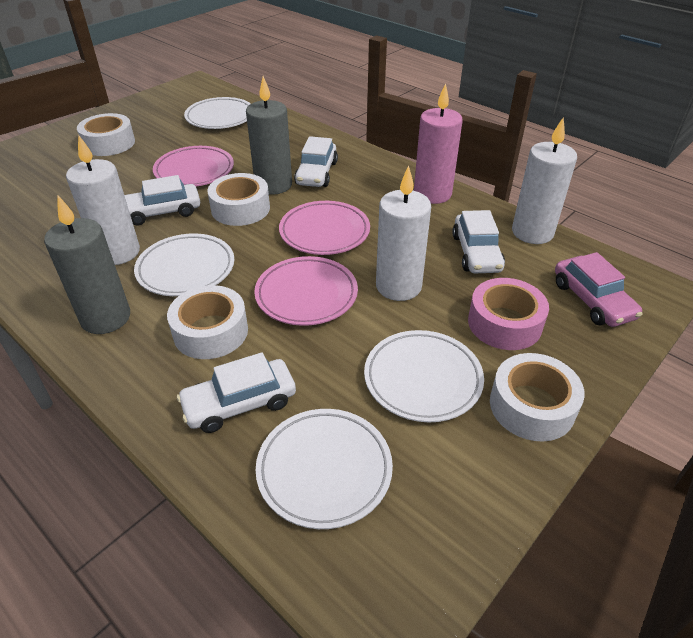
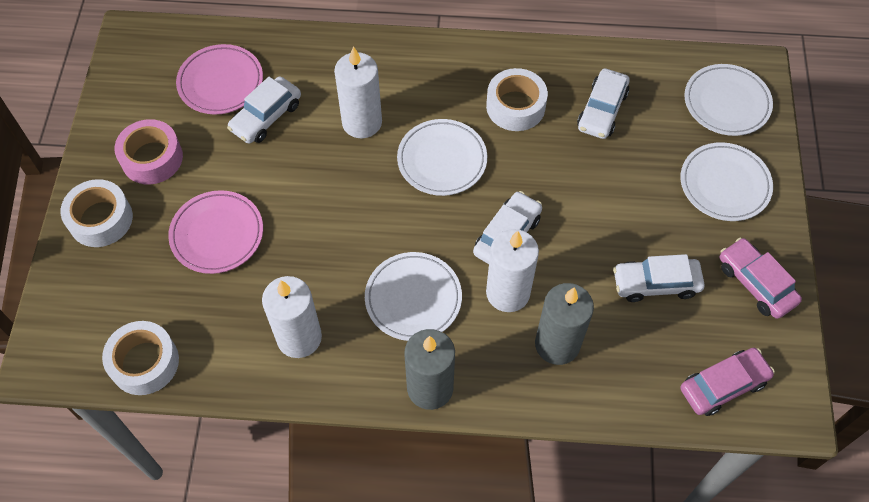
pink candle: [414,83,463,204] = 1 -> none = 0
pink car: [555,252,643,327] = 1 -> [680,348,775,416] [720,238,802,319] = 2
pink plate: [153,146,234,186] [254,256,358,326] [279,201,370,255] = 3 -> [168,190,263,274] [176,44,263,115] = 2
white tape: [77,113,135,156] [167,285,248,359] [207,173,270,226] [490,353,585,442] = 4 -> [61,179,133,247] [102,321,179,395] [486,68,548,131] = 3

